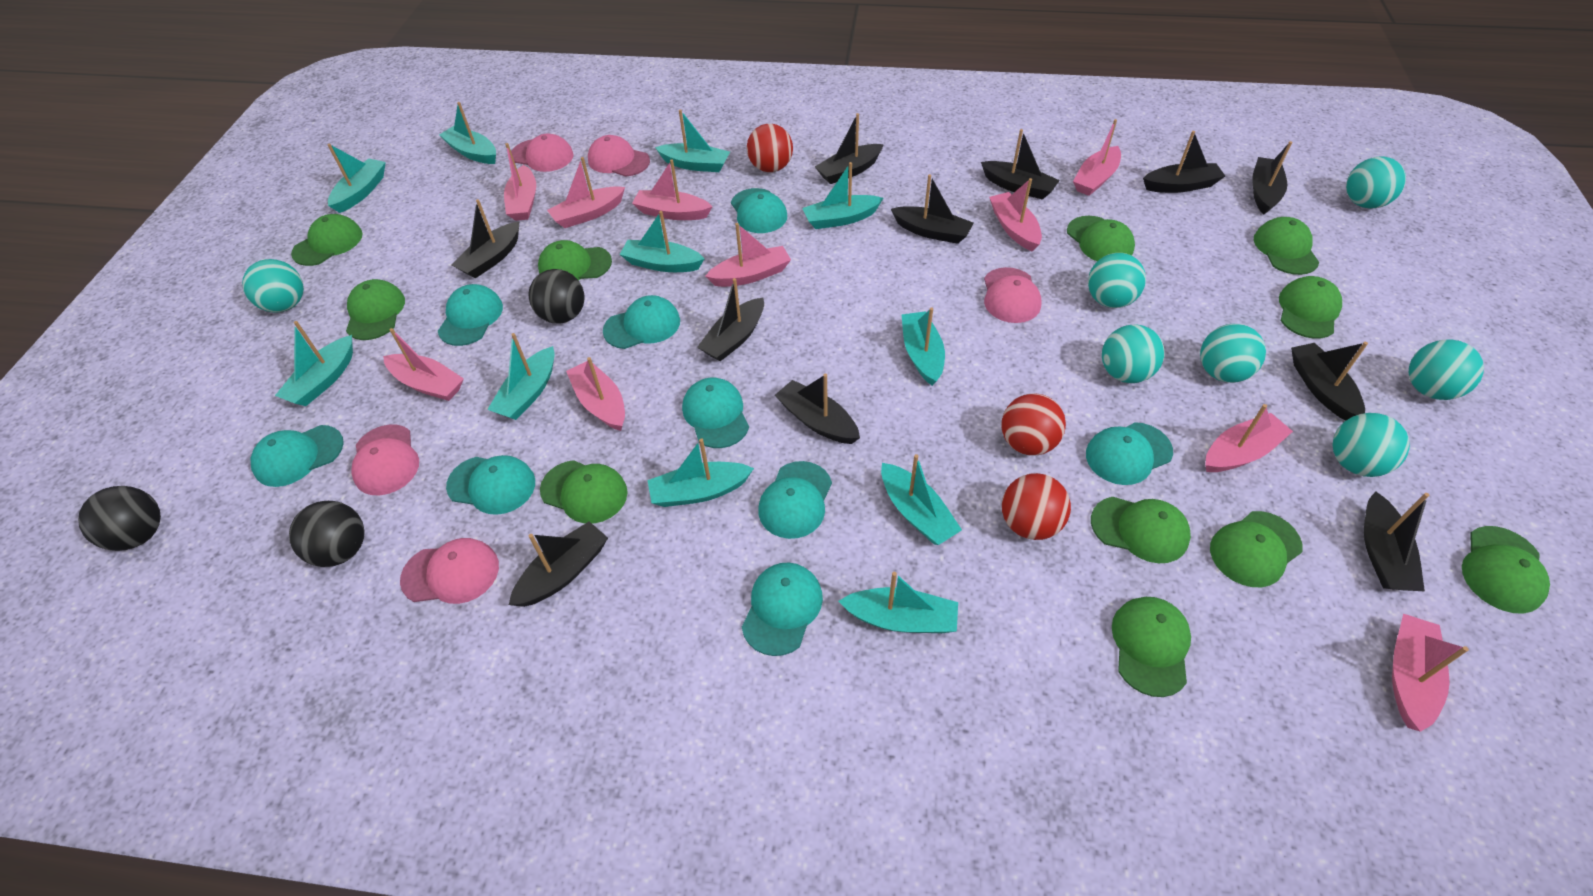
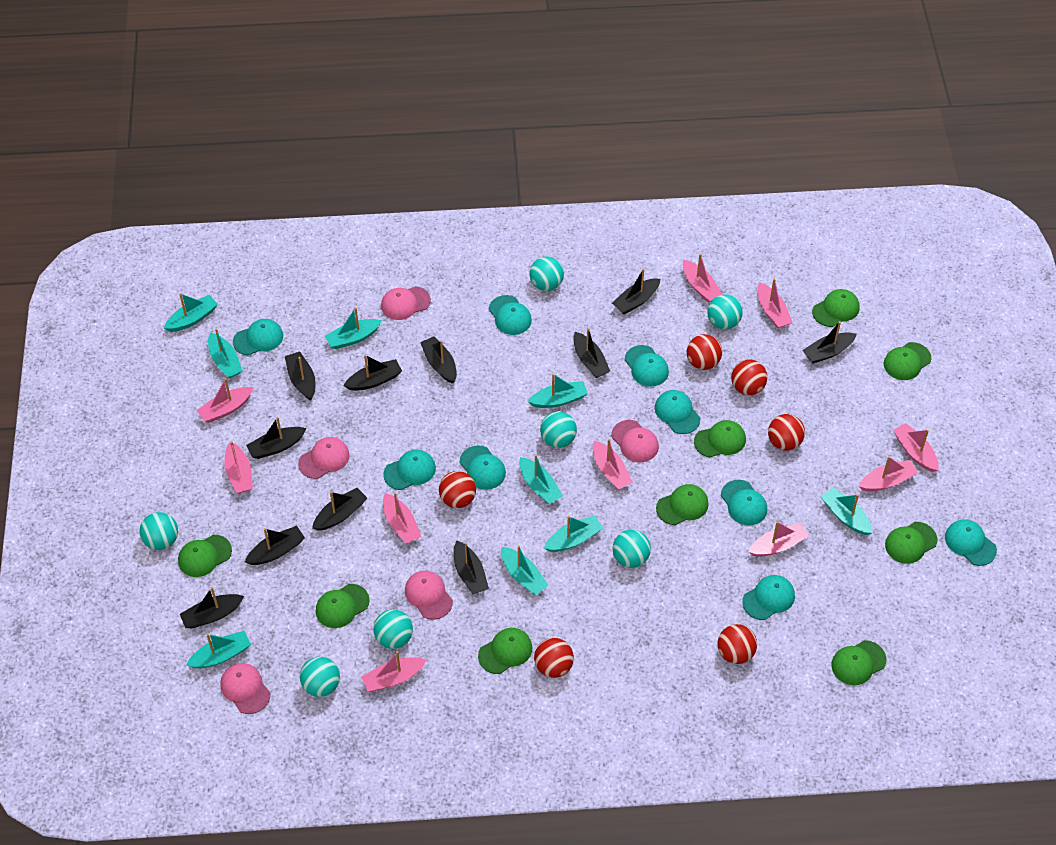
black ball: [78,486,161,551] [289,501,364,567] [529,269,585,323] = 3 -> none = 0
green cap: [291,214,362,266] [346,279,405,340] [538,240,612,280] [540,460,628,524] [1067,216,1135,261] [1091,497,1191,563] [1112,597,1191,697] [1210,511,1303,587] [1254,217,1319,275] [1279,276,1342,339] [1462,526,1550,614] = 11 -> [178,535,232,577] [316,584,370,628] [478,628,532,674] [656,484,709,525] [694,420,746,458] [812,289,860,327] [831,640,887,685] [884,342,932,380] [885,522,937,564] = 9
red ball: [747,124,793,172] [1002,394,1066,456] [1002,473,1071,540] = 3 -> [439,471,476,508] [534,638,574,678] [687,334,722,370] [717,624,757,664] [731,359,767,395] [768,414,805,451] = 6
turquoise boat: [275,321,353,406] [327,143,386,213] [439,102,496,164] [487,333,555,420] [619,211,704,272] [647,438,754,507] [655,109,730,172] [802,162,883,229] [839,572,958,633] [881,454,962,545] [902,307,945,386] = 11 -> [164,293,218,332] [186,631,251,668] [208,328,243,378] [325,307,382,349] [501,545,549,595] [519,455,563,504] [527,373,588,408] [544,515,603,552] [821,488,872,535] = 9

